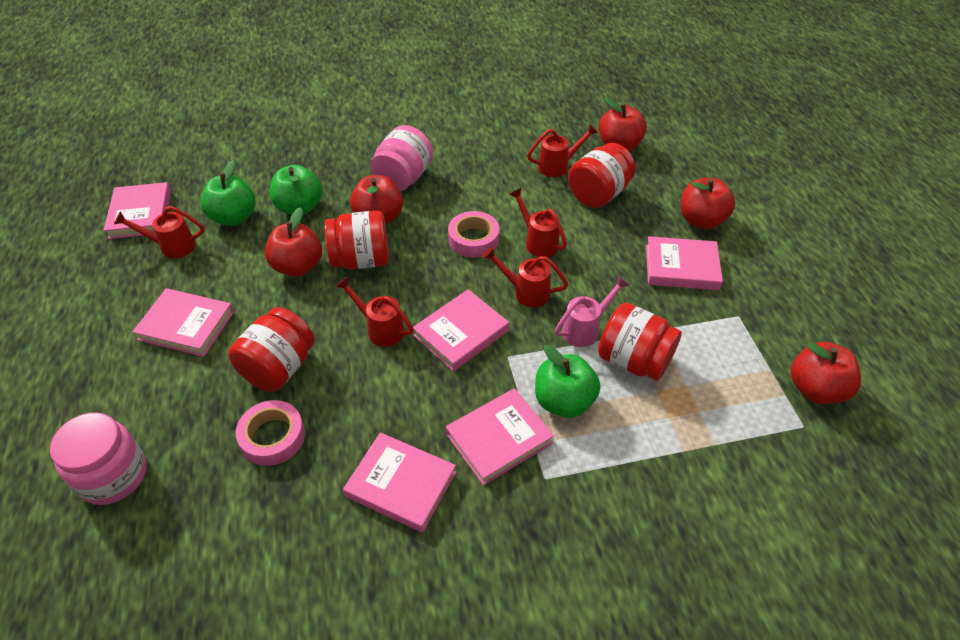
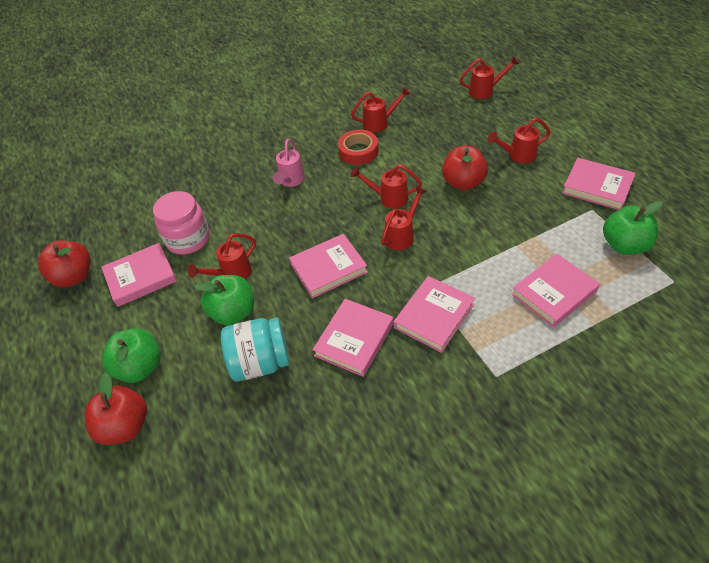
pink jar: [50,412,147,505] [370,125,433,191] = 2 -> [153,191,210,255] = 1
pink tape: [236,400,305,466] [448,211,500,257] = 2 -> none = 0
red apple: [265,207,322,277] [350,175,403,224] [599,98,647,152] [681,178,735,229] [791,342,861,404] = 5 -> [38,240,90,287] [84,373,147,445] [442,146,488,190] = 3
red jar: [228,307,315,392] [324,211,389,269] [568,143,636,208] [598,303,682,381] = 4 -> none = 0
red tape: none = 0 -> [338,130,379,165] = 1
red watering can: [114,206,204,258] [335,277,414,347] [482,246,568,307] [510,188,567,257] [527,124,598,177] = 5 -> [188,233,256,279] [350,164,422,209] [351,86,411,132] [381,186,427,250] [460,56,520,99] [488,118,551,163] = 6
turquoise jar: none = 0 -> [221,318,290,381] = 1

